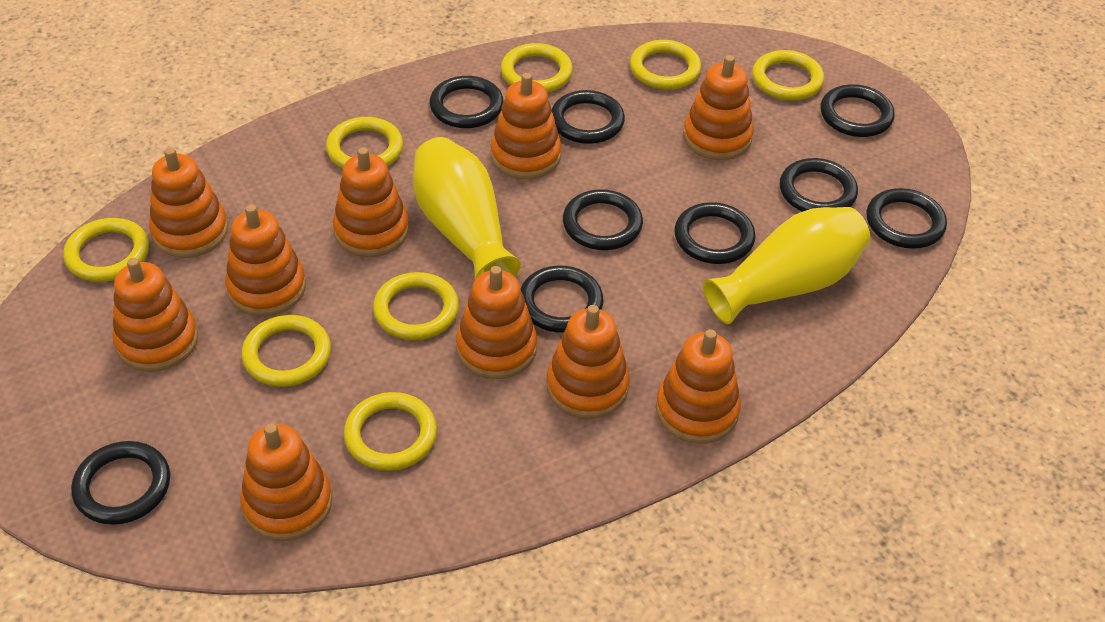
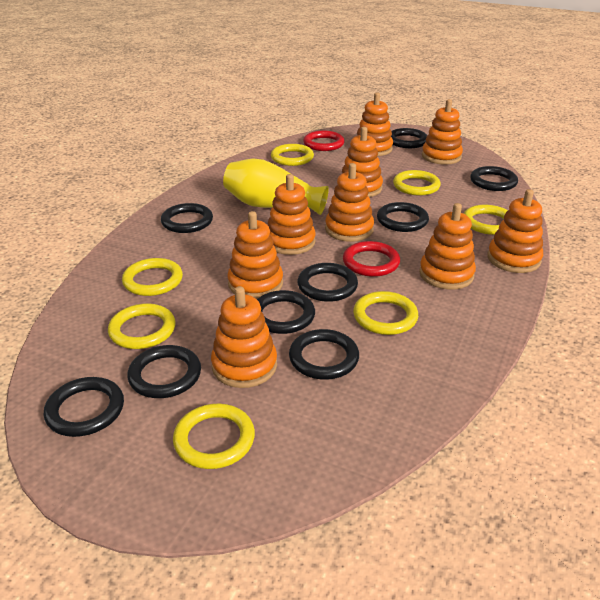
orange stacking toy: [113,258,198,372] [149,147,228,258] [225,204,306,317] [240,423,332,541] [333,147,409,257] [456,266,537,379] [491,73,561,179] [547,305,630,419] [656,329,741,444] [683,55,754,160] = 10 -> [211,286,277,388] [227,211,283,299] [268,174,316,255] [325,163,374,242] [342,127,383,197] [357,92,393,156] [419,203,476,290] [422,99,463,164] [487,189,543,273] = 9
red ring: none = 0 -> [303,130,345,151] [343,241,400,277] = 2
yellow ring: [63,218,149,282] [242,315,331,387] [326,117,403,168] [344,392,437,471] [373,272,459,340] [501,43,573,93] [630,40,701,90] [752,50,824,101] = 8 -> [108,303,176,349] [122,258,183,296] [173,404,255,469] [271,144,314,166] [353,291,418,335] [393,170,441,196] [464,205,508,235] = 7
yellow vase: [413,137,521,279] [703,207,870,324] = 2 -> [223,158,329,215] = 1

